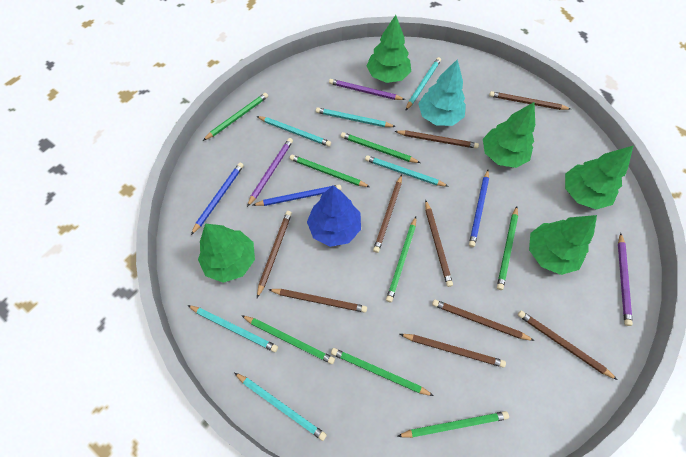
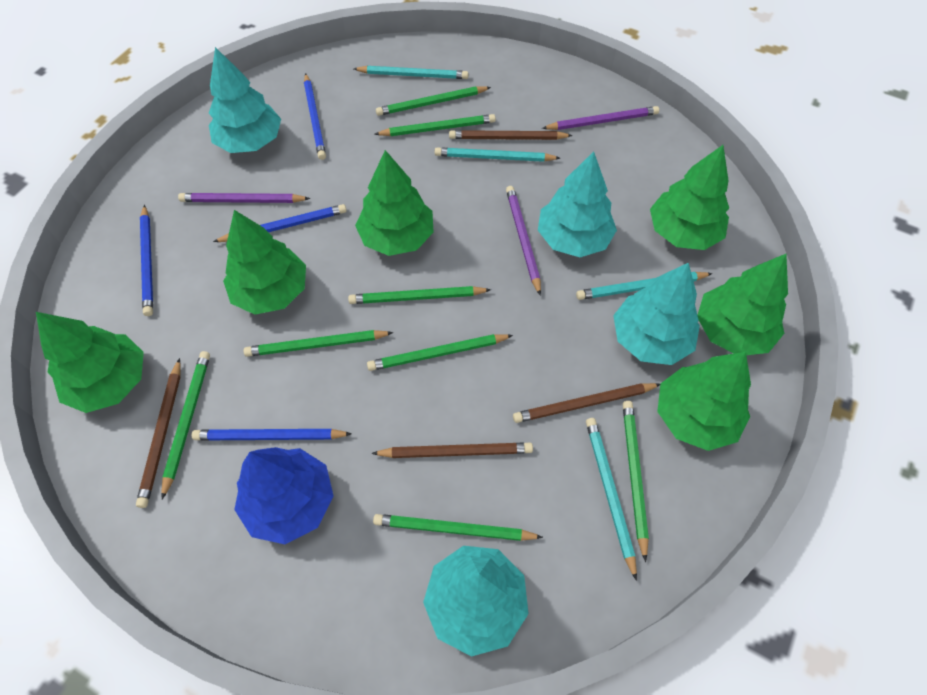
blue pencil: [191,163,244,235] [253,185,342,206] [469,170,489,247] = 3 -> [140,205,153,316] [192,429,352,441] [213,204,347,242] [304,73,326,160] = 4
brown pencil: [257,211,292,298] [268,289,367,313] [373,175,402,253] [394,130,479,149] [400,334,506,368] [425,200,453,287] [432,300,535,341] [489,91,571,110] [518,311,617,380] = 9 -> [136,358,181,508] [371,442,533,458] [449,130,573,140] [513,383,660,423] = 4
green tree: [198,224,255,283] [367,15,411,83] [483,102,535,168] [529,215,597,275] [565,145,634,210] = 5 -> [36,312,144,413] [223,210,306,315] [355,150,434,256] [650,145,729,250] [657,352,751,451] [698,254,788,355] = 6
turquoise pencil: [188,305,278,352] [234,373,327,441] [257,116,331,147] [316,108,396,127] [365,155,449,187] [406,57,441,110] = 6 -> [354,66,469,79] [435,147,560,162] [576,272,713,300] [586,418,637,581] = 4
turquoise tree: [418,59,466,126] = 1 -> [209,47,281,153] [423,546,529,657] [538,151,617,257] [613,263,700,365] = 4

